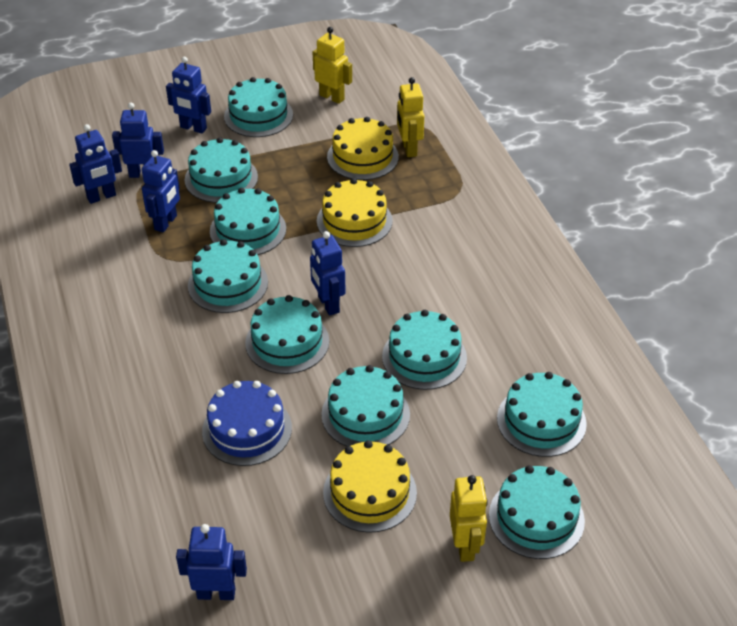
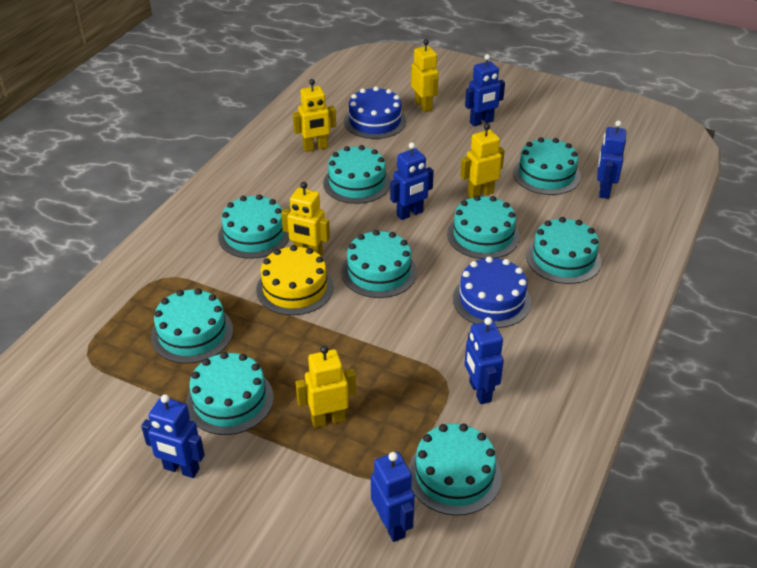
blue cake: [202,381,292,466] = 1 -> [344,86,406,139] [453,257,531,328] = 2
yellow cake: [317,178,393,247] [323,440,417,533] [327,117,399,180] = 3 -> [256,245,334,315] = 1
yellow robot: [313,27,352,104] [397,77,424,157] [450,475,488,562] = 3 -> [281,182,330,256] [293,79,336,152] [295,345,356,428] [411,39,439,112] [460,123,505,198] = 5

